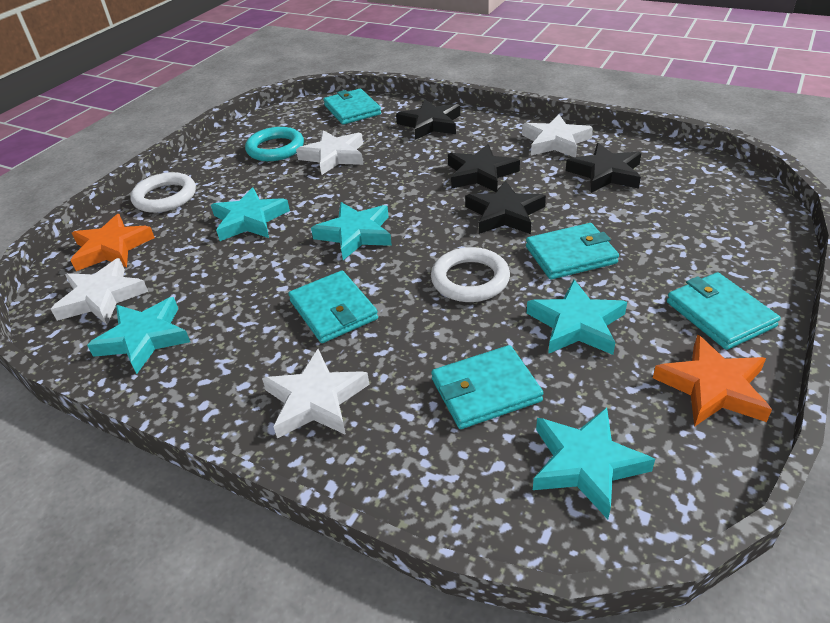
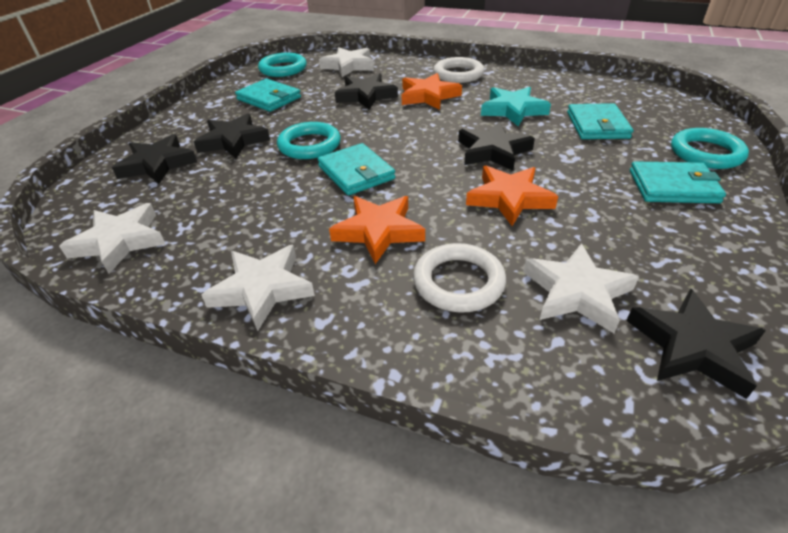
black star: [396,99,460,140] [448,144,520,192] [465,180,546,234] [566,143,641,193] = 4 -> [112,134,197,184] [194,113,270,159] [335,73,398,110] [458,121,535,171] [626,288,766,399] = 5
orange star: [71,214,155,271] [653,335,772,427] = 2 -> [329,196,425,264] [402,73,462,110] [466,166,558,226] = 3
turquoise ring: [245,127,304,161] = 1 -> [258,53,306,77] [277,122,341,159] [671,128,749,169] = 3
turquoise star: [87,297,190,374] [211,187,290,241] [311,202,392,260] [527,280,627,355] [533,407,655,520] = 5 -> [481,87,551,126] = 1
turquoise wallet: [288,270,378,343] [323,89,381,125] [431,345,544,429] [526,223,619,279] [667,272,781,350] = 5 -> [235,79,301,112] [318,143,395,195] [567,103,633,139] [630,161,726,203] = 4

